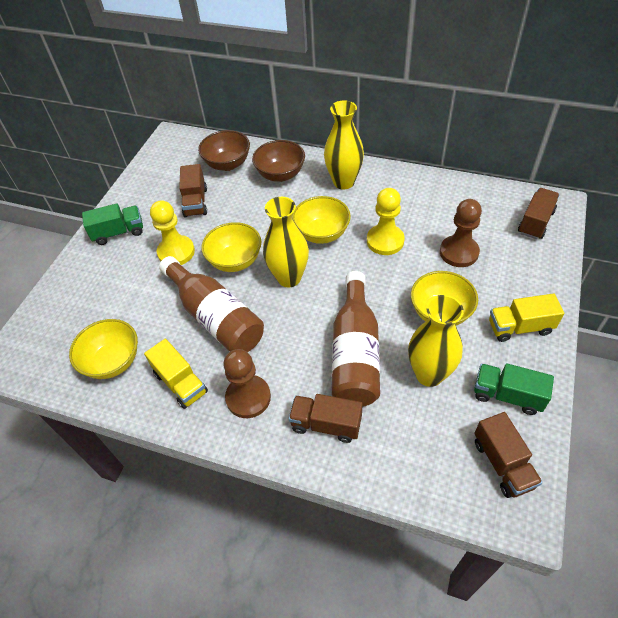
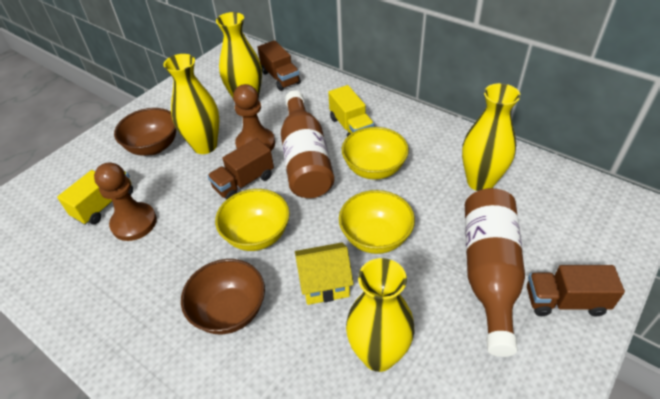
brown truck: [179,164,207,218] [288,394,363,443] [474,412,543,498] [518,188,560,239] = 4 -> [207,138,274,200] [258,40,301,91] [527,265,625,317] = 3
green truck: [82,203,143,245] [474,363,554,415] = 2 -> none = 0
yellow bowl: [69,319,138,379] [201,222,261,272] [292,196,351,244] [411,271,478,326] = 4 -> [215,189,290,251] [339,190,415,254] [342,127,409,180] = 3
yellow house: none = 0 -> [295,243,354,305] = 1
yellow pawn: [150,200,195,265] [367,188,405,255] = 2 -> none = 0
yellow vase: [263,197,309,287] [324,100,364,190] [408,295,464,387] = 3 -> [164,54,219,154] [216,12,262,100] [346,258,414,372] [462,83,521,191] = 4

